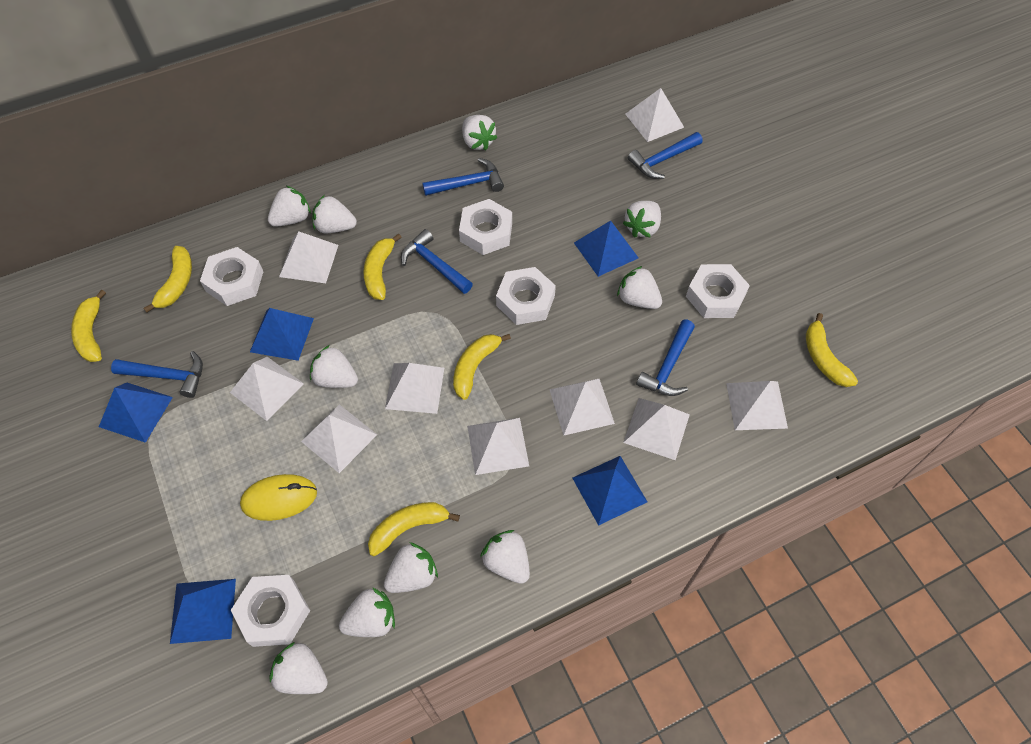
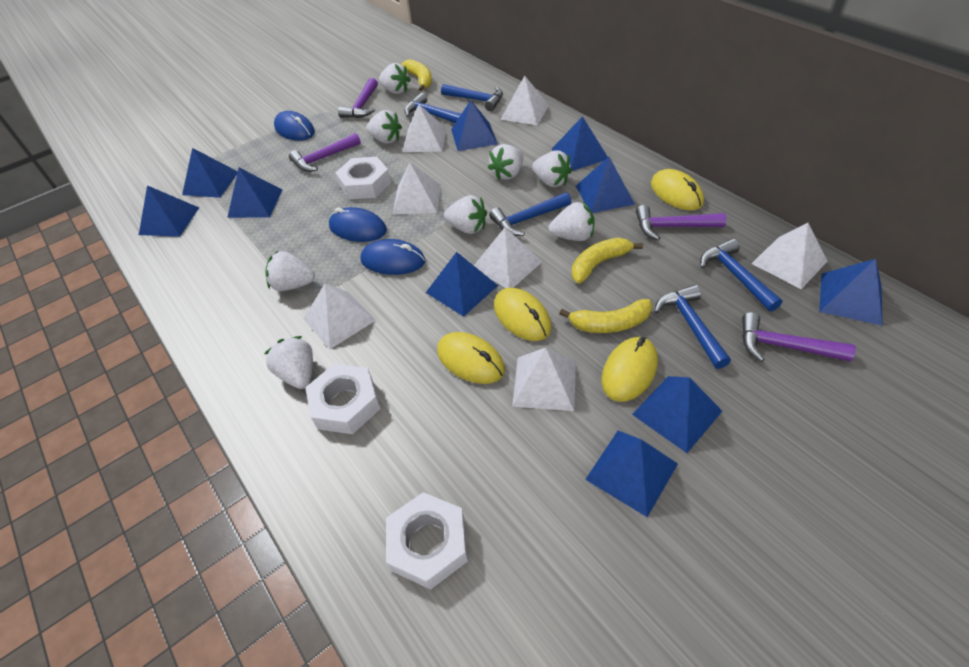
blue mouse: none = 0 -> [274,111,315,141] [329,207,387,242] [360,239,425,275] = 3
blue pyramid: [99,383,173,443] [170,579,236,644] [250,308,314,361] [572,456,647,526] [574,221,639,277] = 5 -> [139,185,199,237] [182,148,238,198] [227,168,282,218] [426,252,498,317] [451,100,497,151] [551,116,608,171] [576,157,635,213] [585,431,678,517] [632,376,722,453] [819,259,883,326] = 10
purple hammer: none = 0 -> [289,133,361,172] [338,78,378,118] [636,205,726,241] [742,312,856,362] = 4
white nut: [200,247,263,306] [231,575,310,647] [459,199,512,255] [496,267,556,325] [686,264,750,318] = 5 -> [305,364,380,434] [335,157,391,199] [386,492,468,590] = 3
white pyramid: [230,357,304,421] [279,231,338,283] [301,404,377,473] [385,363,444,414] [467,418,529,475] [550,379,615,436] [623,398,689,461] [625,88,684,142] [726,381,788,430] = 9 -> [304,284,376,349] [392,163,441,215] [402,104,446,152] [474,227,542,288] [500,76,549,125] [512,348,576,411] [751,223,827,289] = 7
white strawberry: [268,186,311,227] [269,642,328,694] [310,345,358,388] [312,195,357,233] [339,587,395,637] [384,542,438,593] [462,115,498,151] [480,530,530,584] [617,266,662,309] [623,201,661,238] = 10 -> [264,336,313,389] [265,251,315,291] [366,110,402,144] [379,63,411,94] [444,195,487,234] [488,144,523,180] [532,151,572,187] [549,202,595,241] = 8
yellow banana: [71,289,106,362] [144,246,192,312] [363,233,402,300] [368,502,460,556] [453,334,511,400] [806,313,858,387] = 6 -> [401,59,432,91] [559,299,652,333] [572,238,643,284] = 3
yellow mouse: [240,474,317,521] = 1 -> [437,332,505,384] [494,288,551,341] [602,337,658,402] [651,169,704,210] = 4

